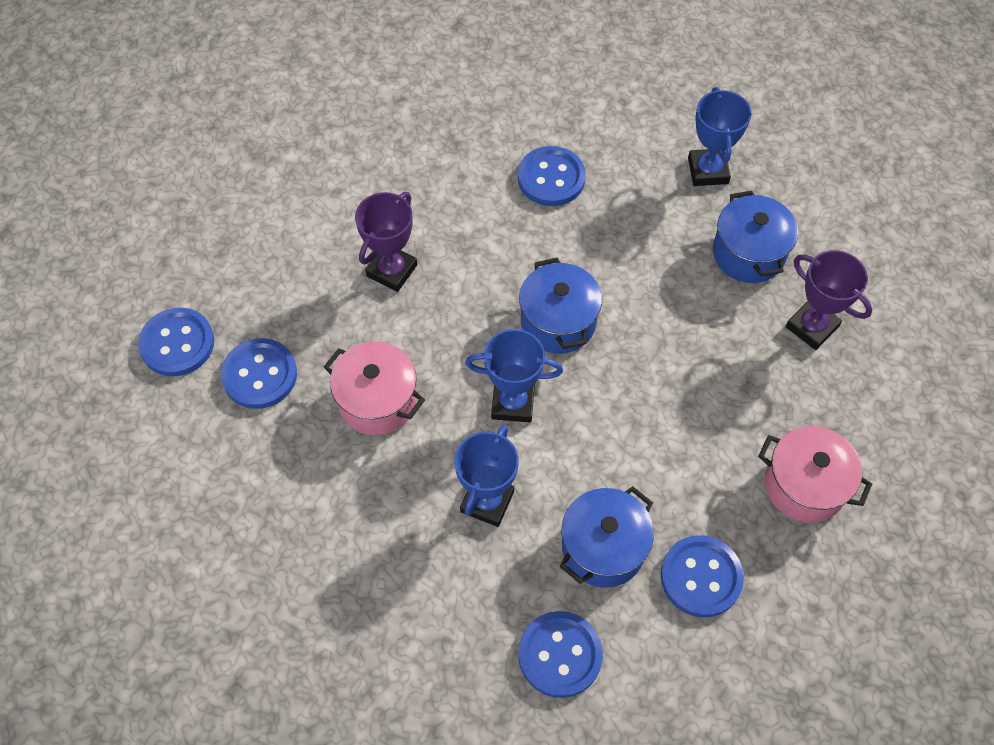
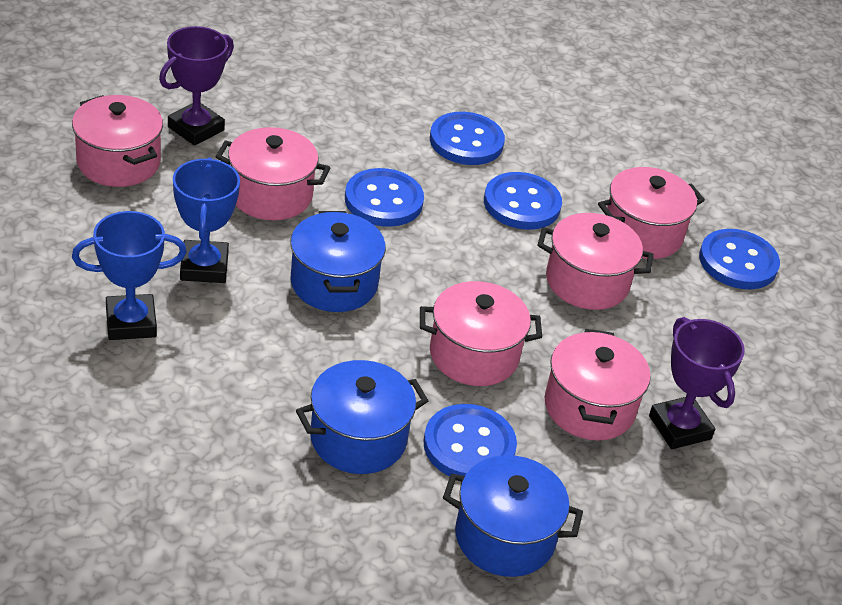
blue trophy: [454,425,519,527] [465,329,563,423] [688,87,752,186] = 3 -> [72,211,187,340] [173,157,240,283] = 2
pink pot: [324,341,425,435] [758,426,872,523] = 2 -> [72,95,163,187] [215,127,330,220] [420,281,542,386] [537,213,654,310] [545,329,650,440] [598,167,705,259] = 6

